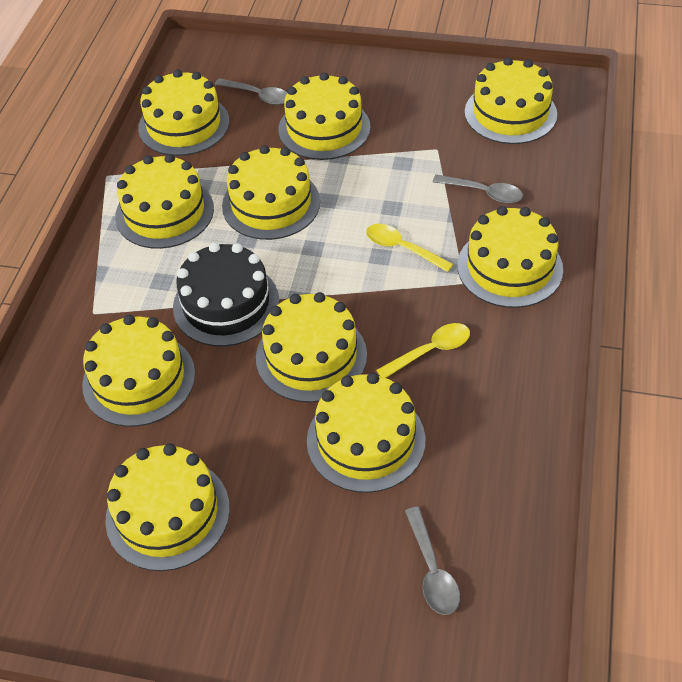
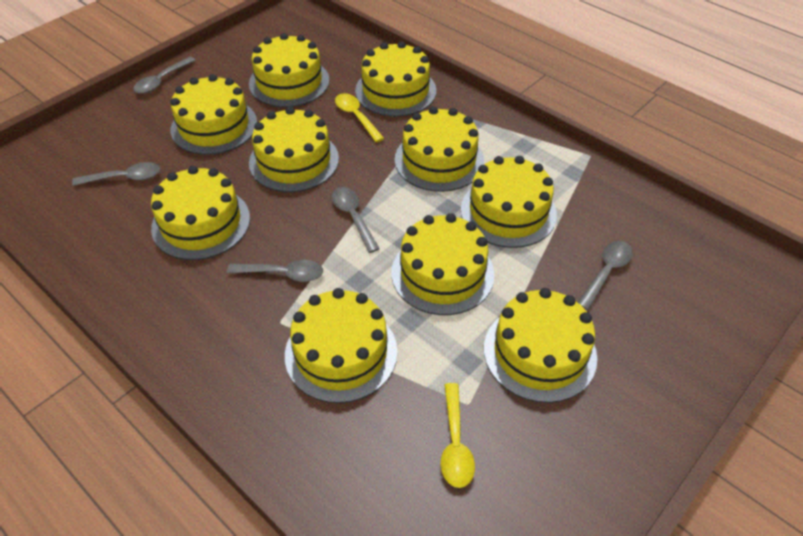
black cake: [173,242,280,346] = 1 -> none = 0
grey spoon: [215,78,287,105] [405,507,460,615] [432,174,523,203] = 3 -> [72,162,160,186] [133,57,196,94] [227,260,323,282] [332,187,380,253] [578,241,633,310] = 5

